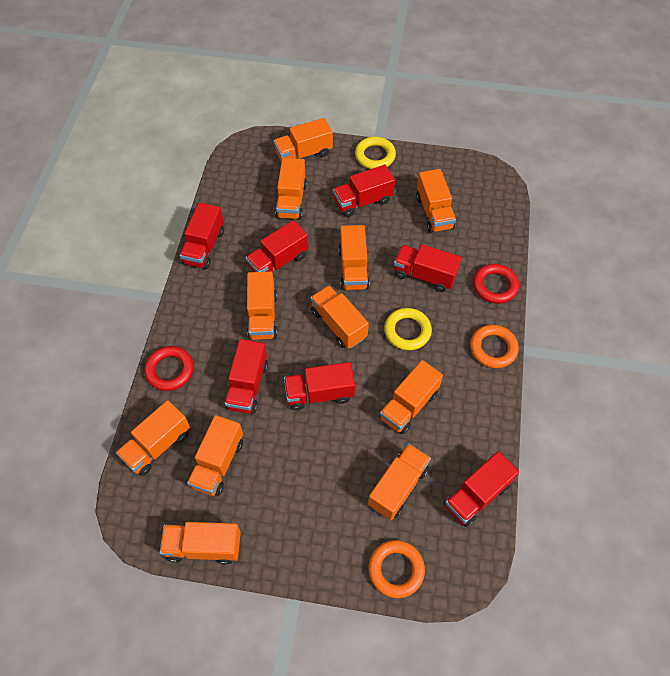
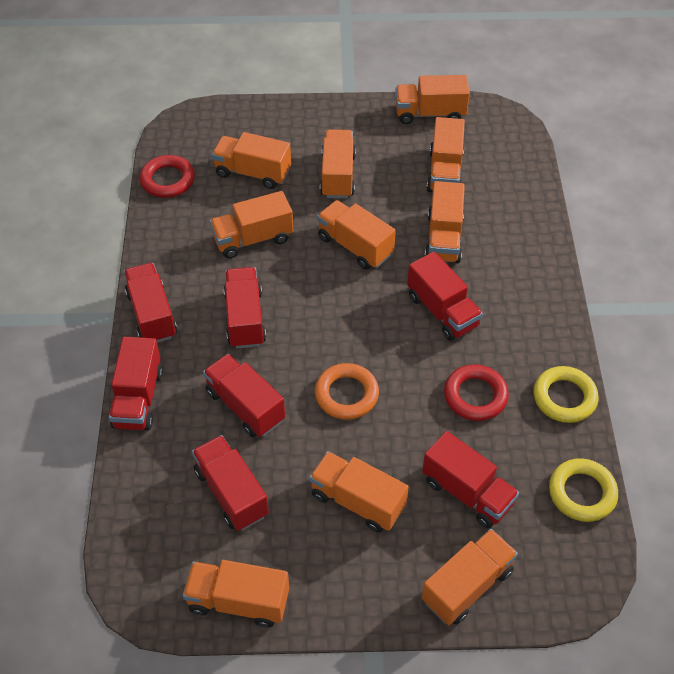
orange ring: [369,540,425,598] [470,325,519,368] = 2 -> [315,363,379,420] = 1
orange truck: [116,400,190,476] [159,522,241,565] [187,415,243,496] [247,271,278,340] [274,118,333,162] [275,158,307,220] [310,285,369,349] [339,225,370,290] [368,443,431,520] [379,360,443,434] [416,169,456,233] = 11 -> [183,560,289,628] [210,191,293,258] [212,132,291,189] [309,451,409,533] [317,200,396,270] [320,129,356,199] [396,75,470,124] [422,529,518,625] [425,181,465,263] [427,117,465,192] = 10

